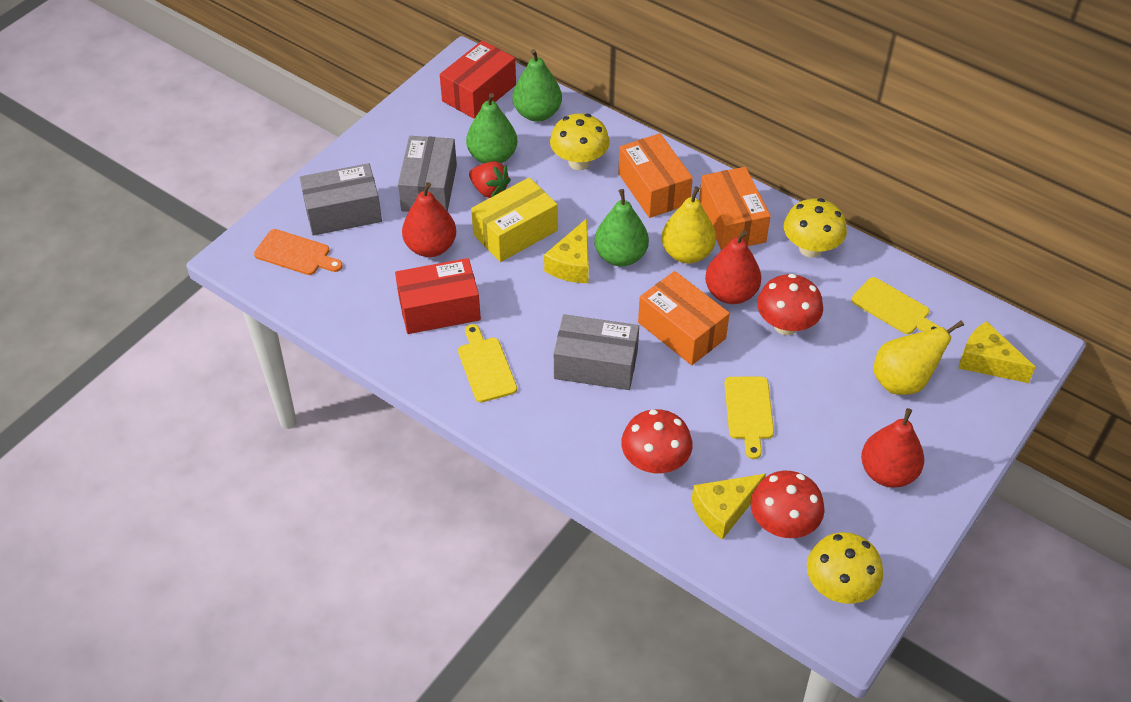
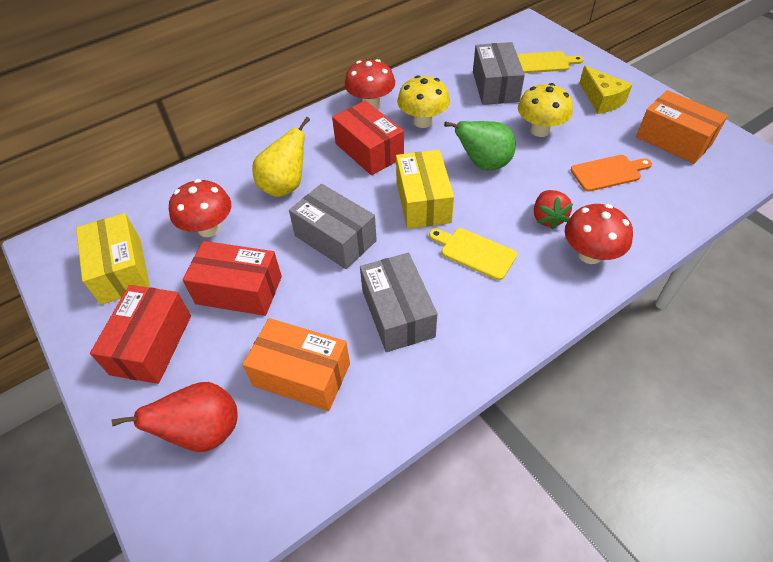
green pear: [466,93,517,164] [512,49,562,122] [594,189,649,266] = 3 -> [444,121,516,171] = 1
orange box: [618,133,693,218] [638,271,730,365] [699,167,771,250] = 3 -> [242,318,350,411] [636,90,728,164] = 2
red box: [395,258,481,334] [440,40,516,119] = 2 -> [90,285,191,384] [182,241,282,316] [332,100,404,175] = 3
red pear: [402,182,456,257] [705,230,761,304] [861,408,924,488] = 3 -> [111,382,238,452] = 1
yellow box: [471,177,558,262] = 1 -> [76,213,150,305] [396,150,454,229] = 2
yellow cheese: [544,218,589,283] [691,474,766,540] [959,321,1035,383] = 3 -> [579,66,633,114] = 1
yellow cutting board: [458,324,517,403] [725,377,774,459] [851,277,940,334] = 3 -> [429,228,517,280] [517,51,584,73] = 2
yellow mushroom: [550,113,610,170] [784,198,847,258] [807,532,883,604] = 3 -> [397,75,450,128] [518,83,573,137] = 2
yellow pear: [662,187,716,264] [874,320,964,395] = 2 -> [252,117,310,197] = 1

